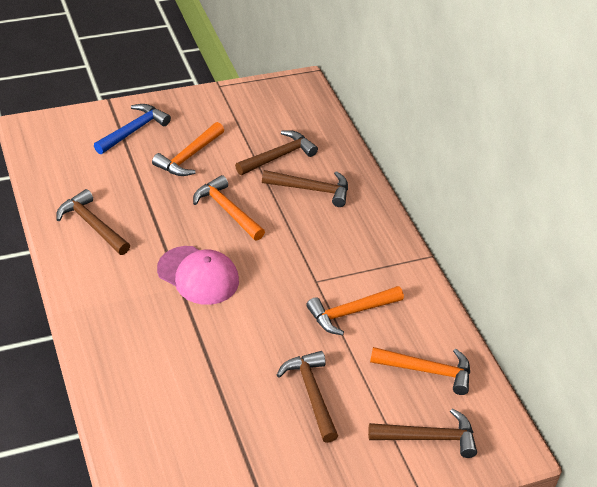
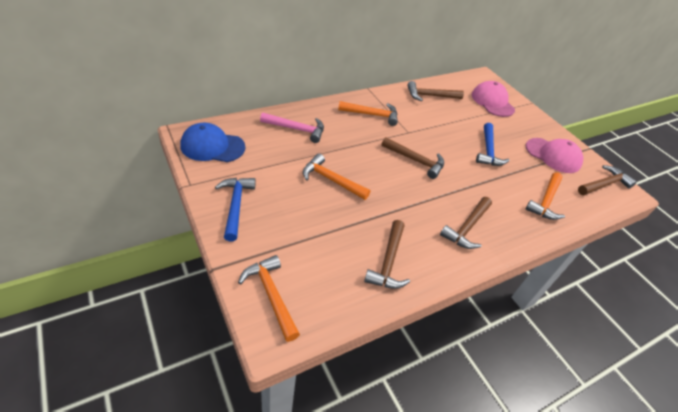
blue cap: none = 0 -> [180,123,246,162] = 1
blue hammer: [94,104,171,154] = 1 -> [215,178,256,241] [476,123,509,166] = 2
pink cap: [157,246,239,305] = 1 -> [472,81,515,117] [526,138,583,173] = 2
pink hammer: none = 0 -> [260,112,324,143] = 1

